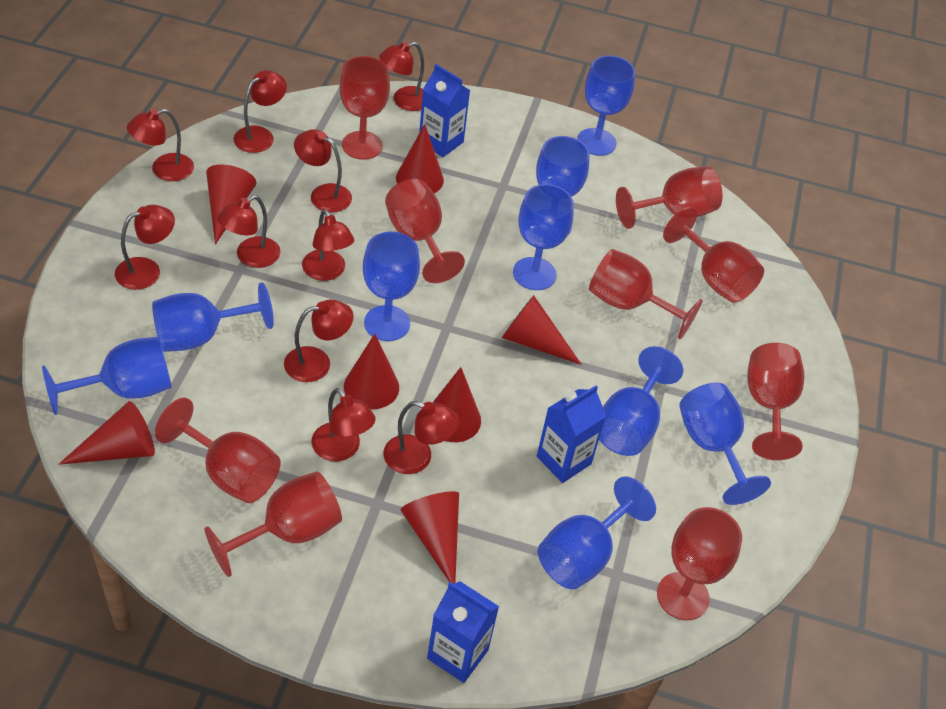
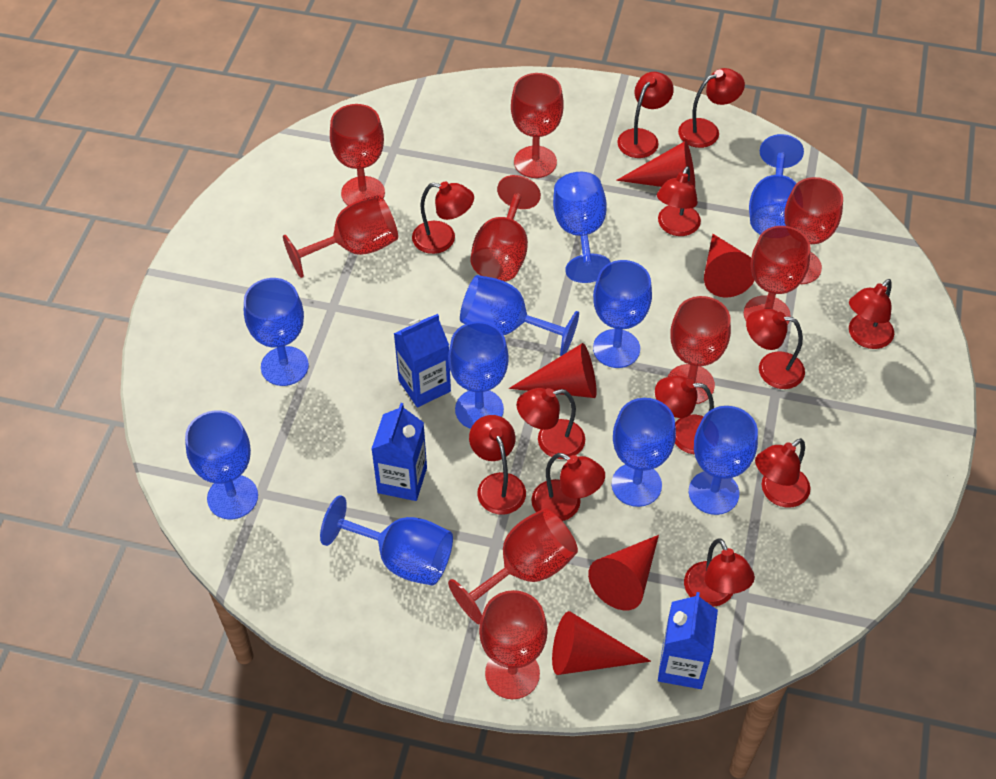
blue goblet: [42,337,172,415] [152,282,274,352] [363,232,420,341] [513,184,574,290] [536,136,589,235] [538,476,656,589] [577,55,635,156] [599,346,683,456] [679,382,771,505] = 9 -> [185,410,258,519] [244,278,309,386] [320,495,453,586] [448,321,509,429] [460,275,579,356] [553,172,611,283] [593,260,652,368] [612,398,676,507] [689,406,758,515] [749,134,804,235] = 10
red cone: [58,401,155,465] [206,164,257,244] [344,334,399,409] [396,124,444,193] [401,491,459,584] [432,367,481,442] [502,295,581,364] = 7 -> [509,343,597,398] [552,611,651,675] [588,535,659,610] [616,141,695,187] [704,234,755,298] = 5
red lamp: [115,205,175,290] [127,109,194,181] [217,195,280,268] [233,70,287,153] [284,300,353,382] [294,129,352,212] [302,209,354,281] [311,388,376,461] [379,41,424,111] [383,401,459,474] = 10 -> [412,182,474,254] [469,415,526,515] [517,388,585,459] [531,453,605,521] [617,72,674,158] [655,375,714,455] [657,166,701,236] [678,68,745,148] [684,539,755,607] [746,309,805,389] [755,438,811,508] [849,279,894,349] = 12

